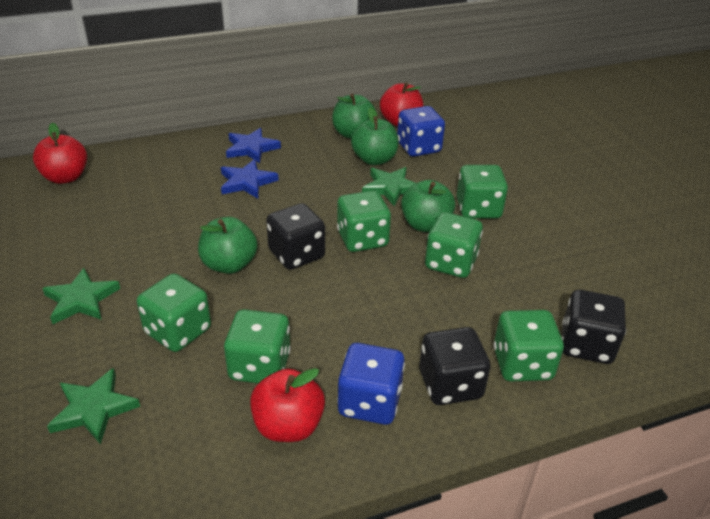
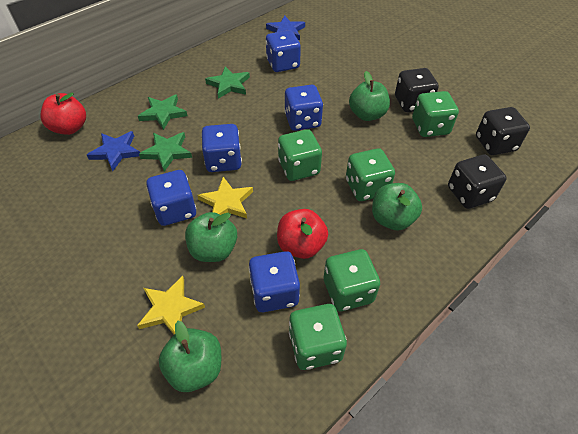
blue dice: [337,343,405,425] [397,106,445,157] = 2 -> [146,170,196,226] [201,124,242,172] [249,251,300,312] [266,30,301,72] [284,85,323,131] = 5
green dice: [137,273,211,352] [224,309,291,383] [337,190,391,252] [425,212,483,278] [457,165,508,219] [494,310,564,382] = 6 -> [278,129,322,181] [289,304,347,370] [324,249,380,311] [346,148,395,201] [412,91,459,137] = 5
red apple: [33,123,87,184] [250,368,325,442] [380,82,423,126] = 3 -> [40,92,86,135] [277,209,328,259] = 2
yellow star: none = 0 -> [137,276,205,334] [197,177,253,218] = 2

